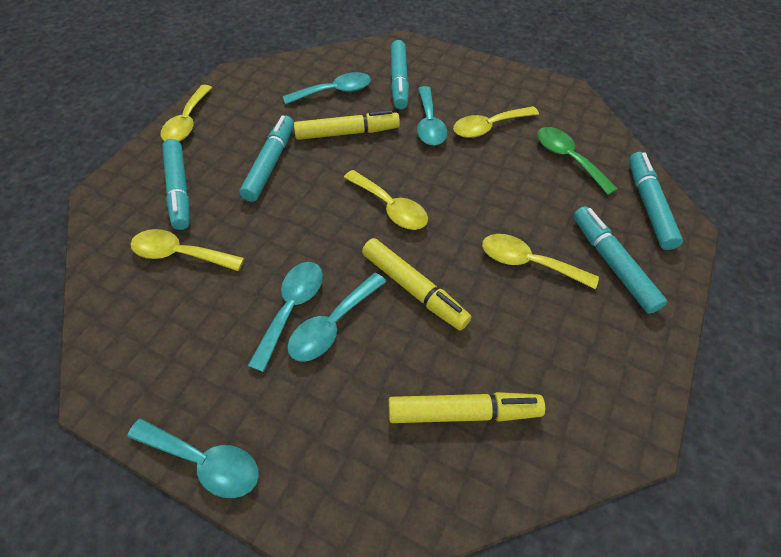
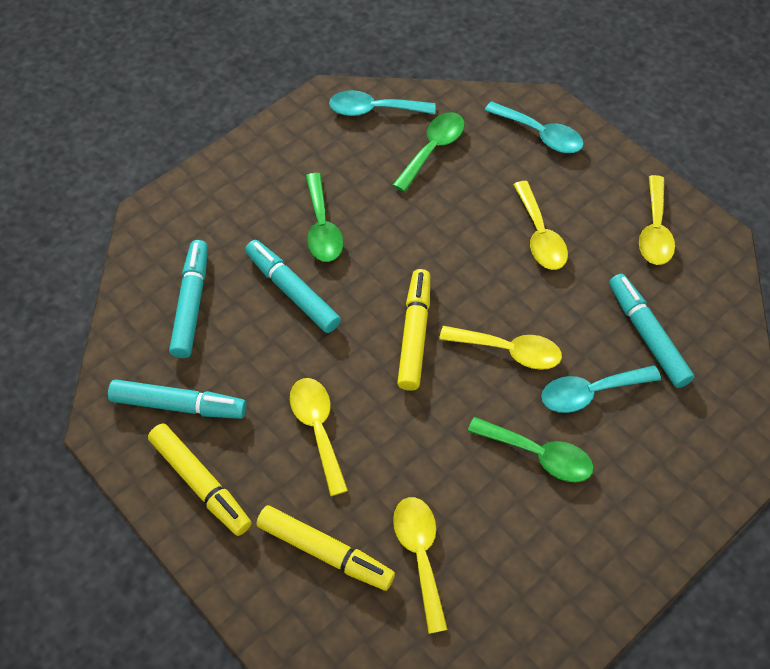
green spoon: [537,127,618,195] = 1 -> [306,173,344,262] [393,112,465,192] [468,417,594,482] = 3
turquoise marker: [162,139,190,230] [239,115,294,202] [391,40,409,110] [573,206,667,314] [629,152,683,250] = 5 -> [108,379,246,419] [169,240,208,358] [245,240,341,333] [609,274,695,388] = 4
turquoise spoon: [127,418,259,498] [248,262,323,372] [283,72,371,104] [287,272,387,362] [417,86,447,146] = 5 -> [329,90,435,116] [484,101,584,153] [541,365,661,413] = 3

